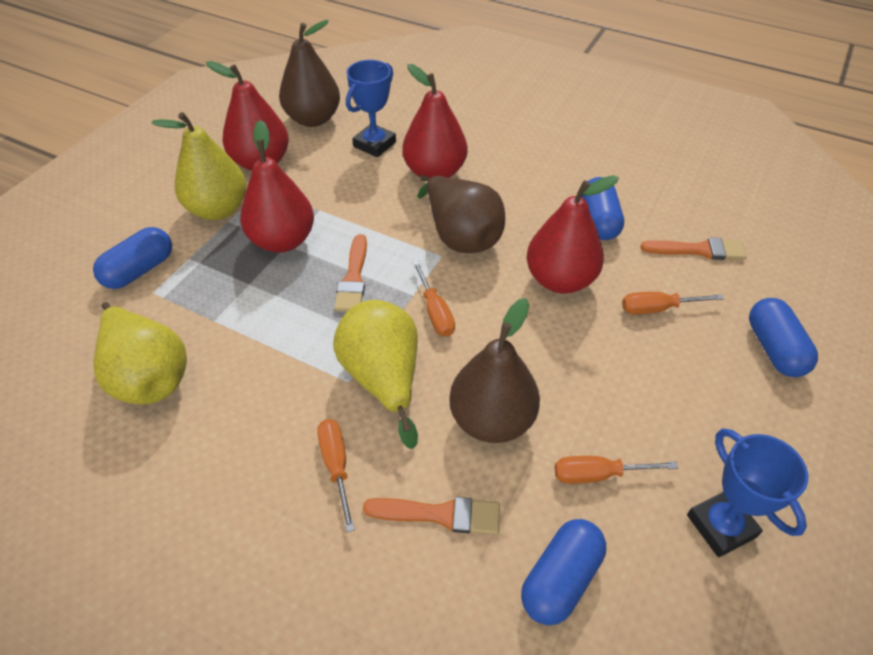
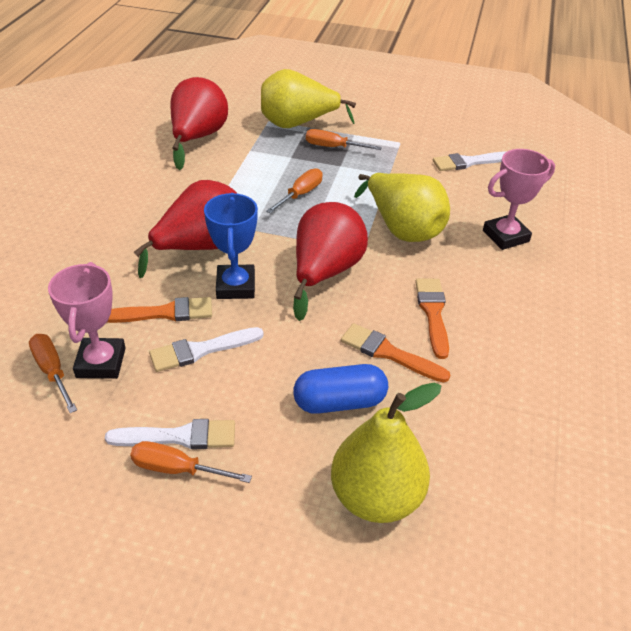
blue capsule: [93,227,172,289] [521,519,606,625] [581,177,624,240] [749,298,818,377] = 4 -> [293,364,388,414] = 1
blue trophy: [346,60,396,157] [687,428,808,557] = 2 -> [204,193,258,299] = 1
brown pear: [279,20,340,127] [418,175,505,253] [449,298,540,443] = 3 -> none = 0
pink trophy: none = 0 -> [48,262,126,379] [483,149,555,250] = 2
red pear: [206,61,289,171] [240,120,314,253] [402,64,467,178] [527,175,619,294] = 4 -> [133,180,238,278] [170,77,228,170] [293,202,368,321] = 3
white brush: none = 0 -> [105,419,235,449] [149,327,264,372] [433,151,507,171] = 3

